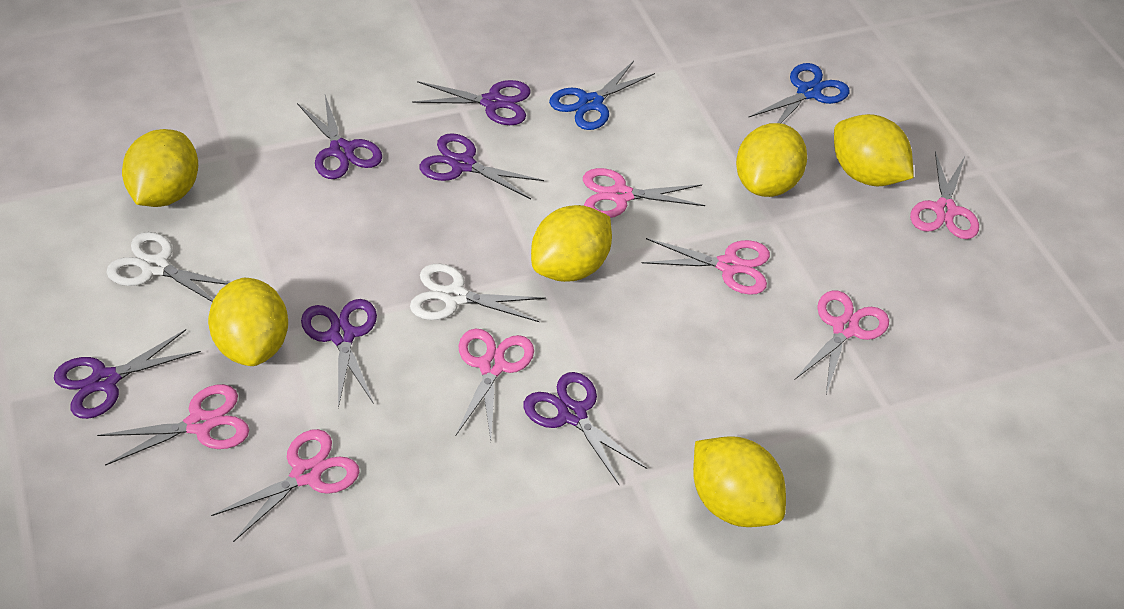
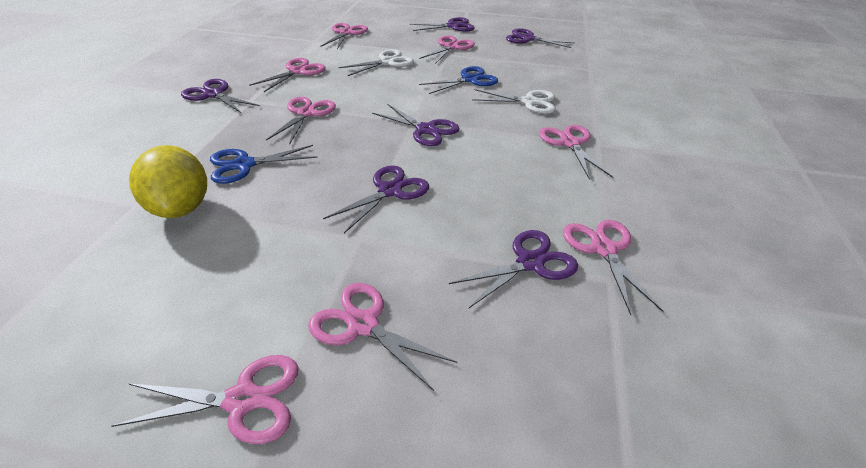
pink scissors: [97,384,249,466] [211,429,360,542] [456,329,534,440] [583,168,705,218] [642,238,770,295] [795,290,889,394] [910,151,979,239] = 7 -> [112,355,299,444] [249,58,326,92] [266,97,336,145] [308,283,457,391] [320,23,368,49] [419,35,475,64] [539,125,613,179] [563,220,664,315] = 8
yellow lemon: [122,129,198,207] [208,278,288,366] [531,205,612,282] [693,436,786,527] [736,123,807,197] [834,114,914,186] = 6 -> [129,145,207,218] = 1

